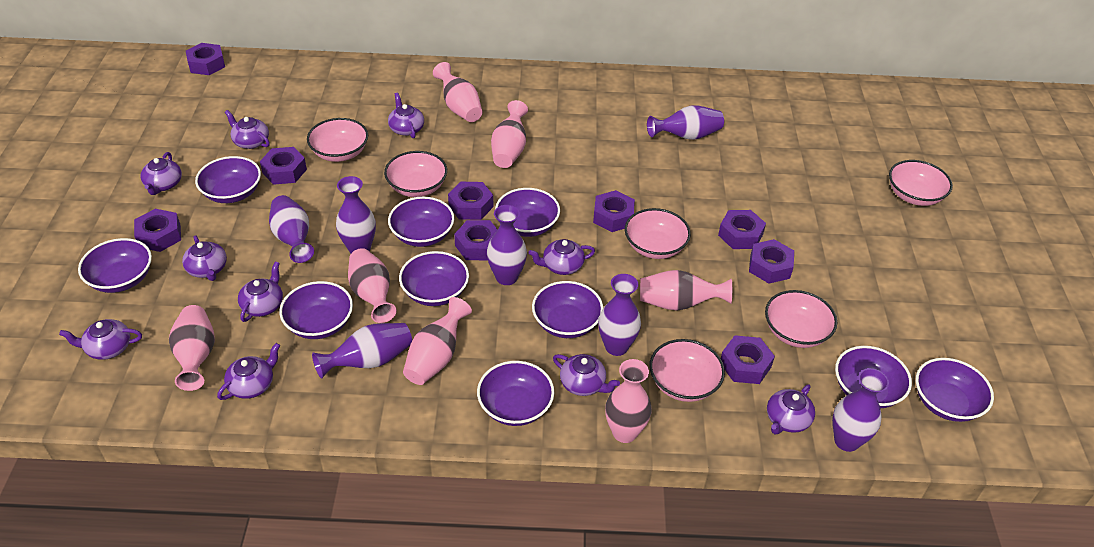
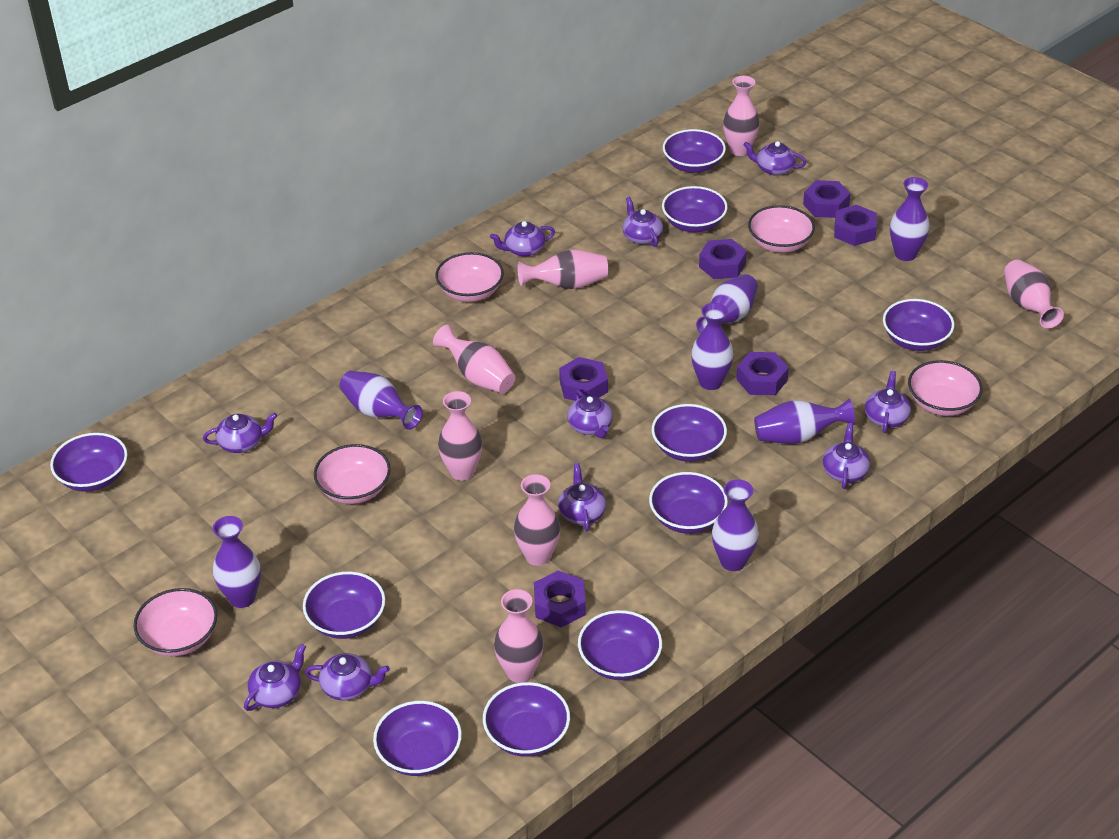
pink bowl: [307,118,368,162] [384,151,447,197] [625,208,691,259] [649,339,725,402] [765,290,837,348] [889,160,953,206] = 6 -> [134,588,217,656] [314,444,391,504] [435,252,504,302] [748,205,815,253] [908,360,983,416] = 5
purple nut: [134,209,181,252] [186,43,225,75] [260,147,307,185] [448,182,493,220] [454,220,498,260] [593,190,635,232] [718,210,766,249] [721,335,775,384] [749,239,794,284] = 9 -> [534,571,586,628] [559,357,608,401] [699,239,747,279] [736,352,789,395] [803,180,851,218] [834,205,877,246] = 6

